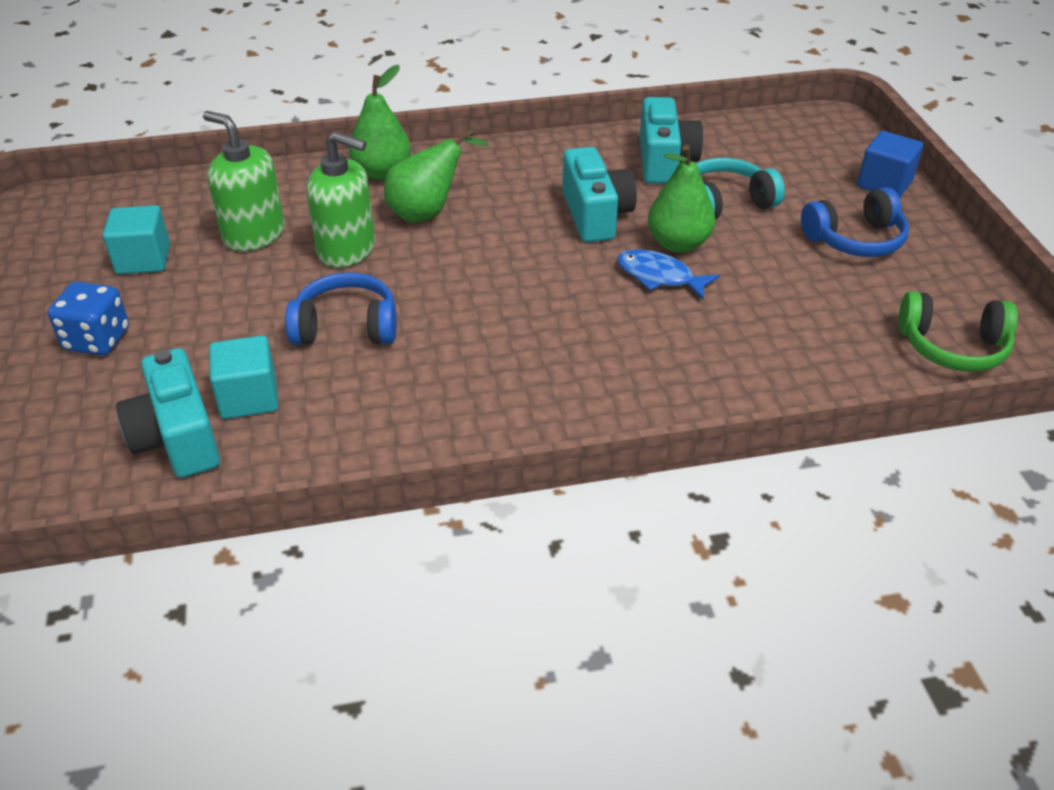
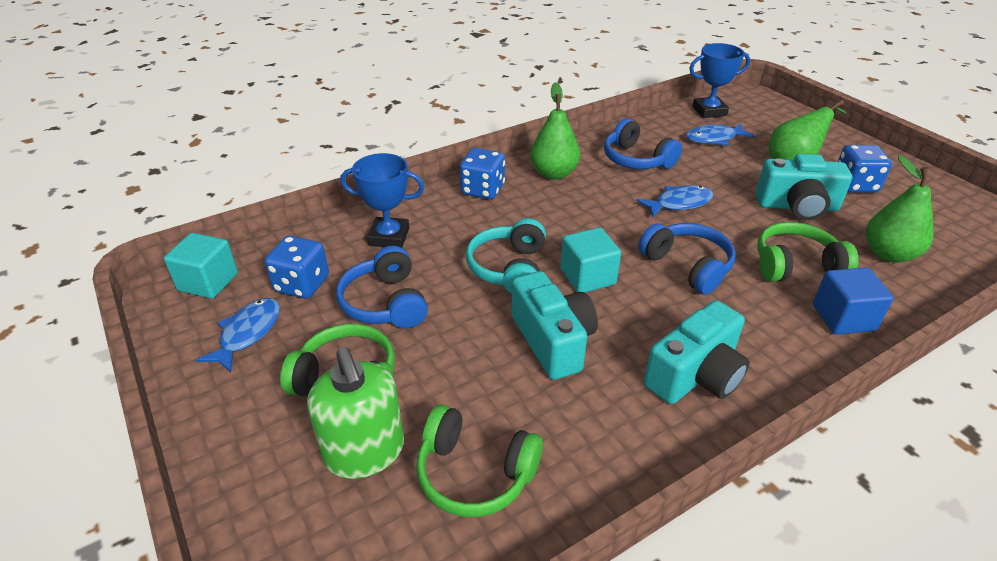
blue dice: [48,282,129,355] = 1 -> [264,236,329,299] [460,148,505,199] [838,145,892,192] = 3
blue fish: [617,249,719,299] = 1 -> [196,298,280,372] [636,185,713,217] [686,123,755,145] = 3
blue headphones: [285,272,397,345] [801,187,909,257] = 2 -> [336,246,428,328] [604,118,682,169] [638,223,735,295] = 3
blue trophy: none = 0 -> [340,153,425,248] [689,43,750,118] = 2
green headphones: [898,291,1018,372] = 1 -> [280,324,395,396] [416,405,543,517] [757,222,859,282] = 3
green soap dispenser: [203,111,285,251] [307,131,375,268] = 2 -> [307,347,404,479] = 1

